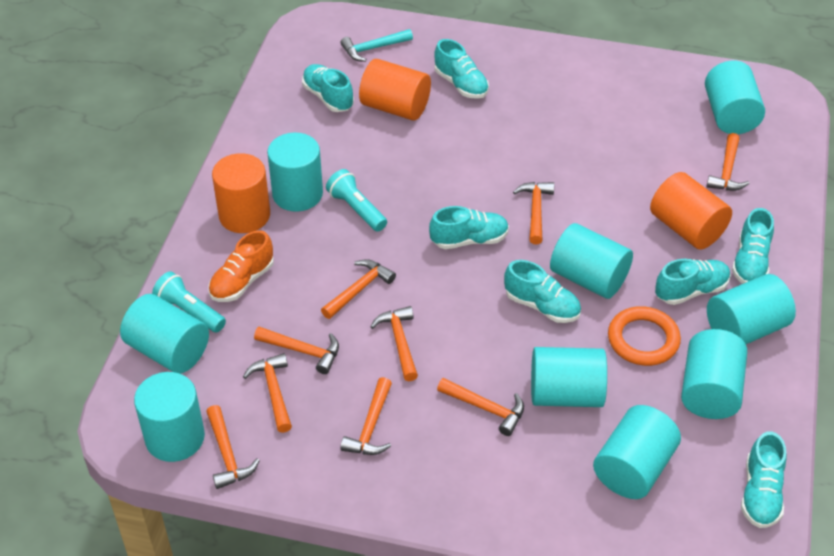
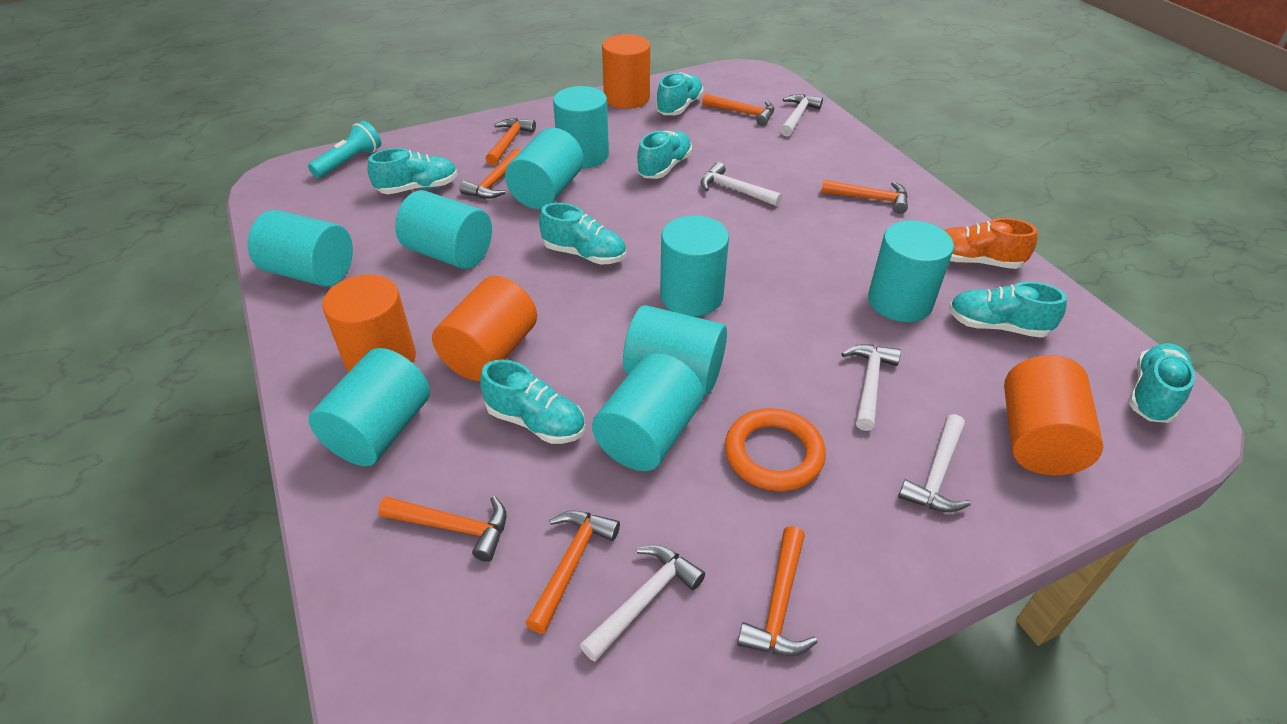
orange cylinder: [212,153,270,233] [359,59,431,121] [650,172,732,250] = 3 -> [322,274,416,372] [432,276,537,381] [602,34,650,109] [1004,355,1103,475] = 4
orange hammer: [206,405,260,489] [243,353,292,433] [254,327,339,374] [321,259,396,319] [340,377,392,455] [370,306,418,381] [437,378,524,436] [513,182,554,244] [706,133,750,191] = 9 -> [378,496,506,562] [459,148,521,199] [486,118,536,165] [526,510,620,634] [702,93,774,126] [737,526,818,656] [821,180,908,214] = 7
turquoise flashlight: [152,271,226,332] [326,169,387,232] = 2 -> [308,121,381,178] = 1
turquoise hammer: [340,29,413,62] = 1 -> none = 0
white hammer: none = 0 -> [580,545,705,662] [701,162,782,206] [781,94,823,137] [841,344,901,431] [898,414,971,512] = 5

